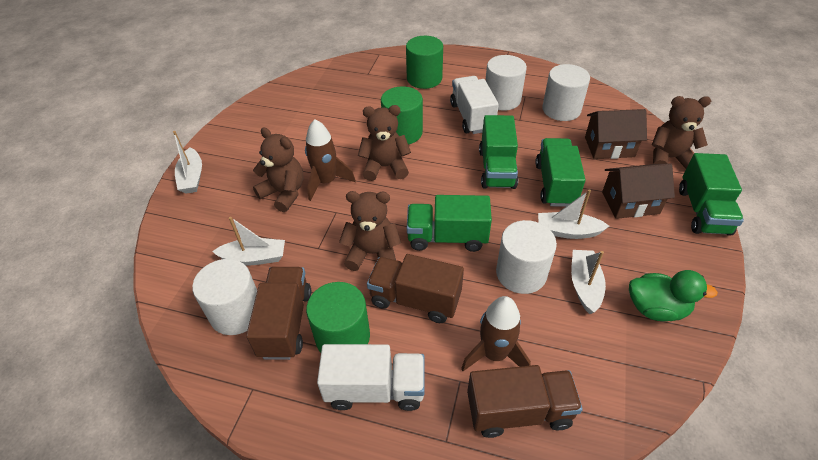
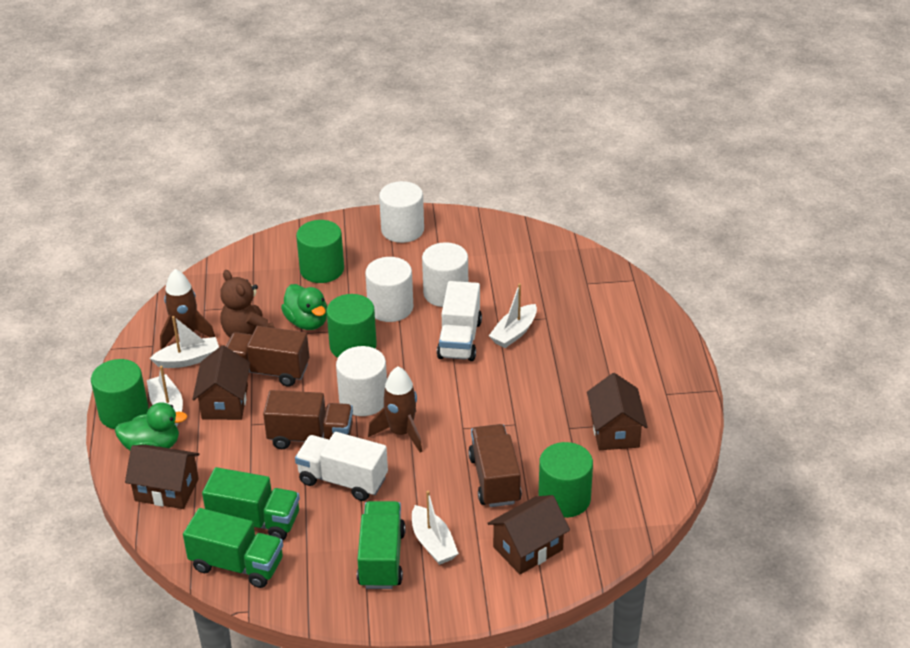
brown house: [585,109,647,159] [602,163,675,219] = 2 -> [125,445,200,509] [192,345,250,420] [488,495,570,575] [587,373,648,450] = 4
brown teddy bear: [253,128,304,212] [339,191,401,271] [358,105,411,181] [652,96,711,169] = 4 -> [220,270,275,337] = 1
green cylinder: [306,282,370,353] [381,86,423,145] [406,36,443,89] = 3 -> [91,359,148,429] [296,220,344,283] [327,294,377,358] [538,442,593,518] = 4
green duck: [629,270,718,321] = 1 -> [115,402,188,450] [281,284,327,330] = 2
green truck: [407,195,492,252] [479,115,518,189] [535,138,585,207] [679,153,744,236] = 4 -> [183,508,283,588] [202,467,300,540] [357,501,405,589] = 3

